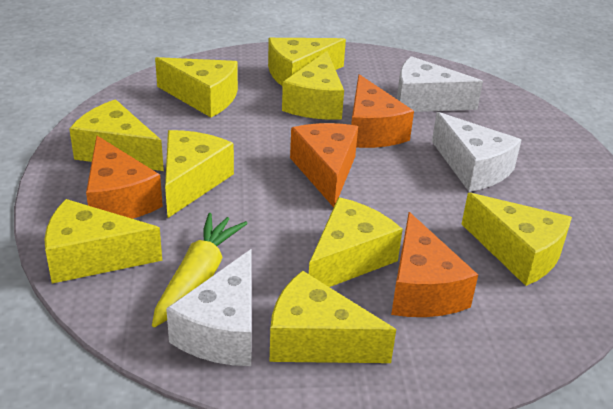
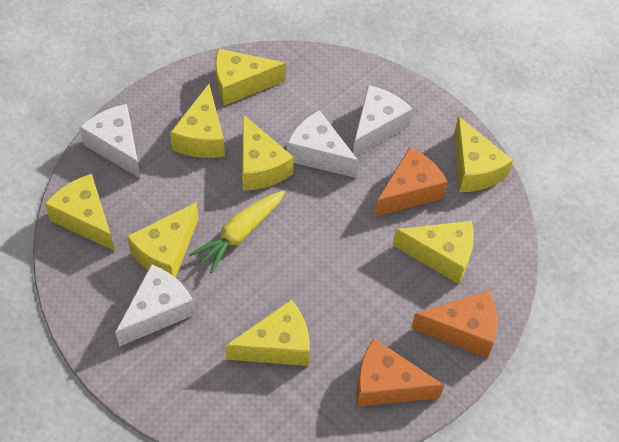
orange cheese: [86,136,163,219] [290,123,358,207] [351,74,414,148] [391,212,478,317] = 4 -> [356,338,445,406] [374,147,448,217] [411,290,497,358] = 3
white cheese: [166,249,252,366] [397,56,483,112] [432,112,521,192] = 3 -> [79,104,141,179] [115,264,195,347] [287,110,359,178] [353,85,413,156] = 4
yellow cheese: [45,199,162,284] [69,99,164,171] [155,57,238,117] [165,130,234,218] [268,38,346,86] [270,270,396,363] [282,51,344,120] [309,197,403,287] [462,193,572,286] = 9 -> [44,174,115,251] [127,202,199,278] [170,84,225,158] [215,48,286,106] [225,299,310,366] [242,114,294,191] [393,221,474,284] [454,116,513,192] = 8

